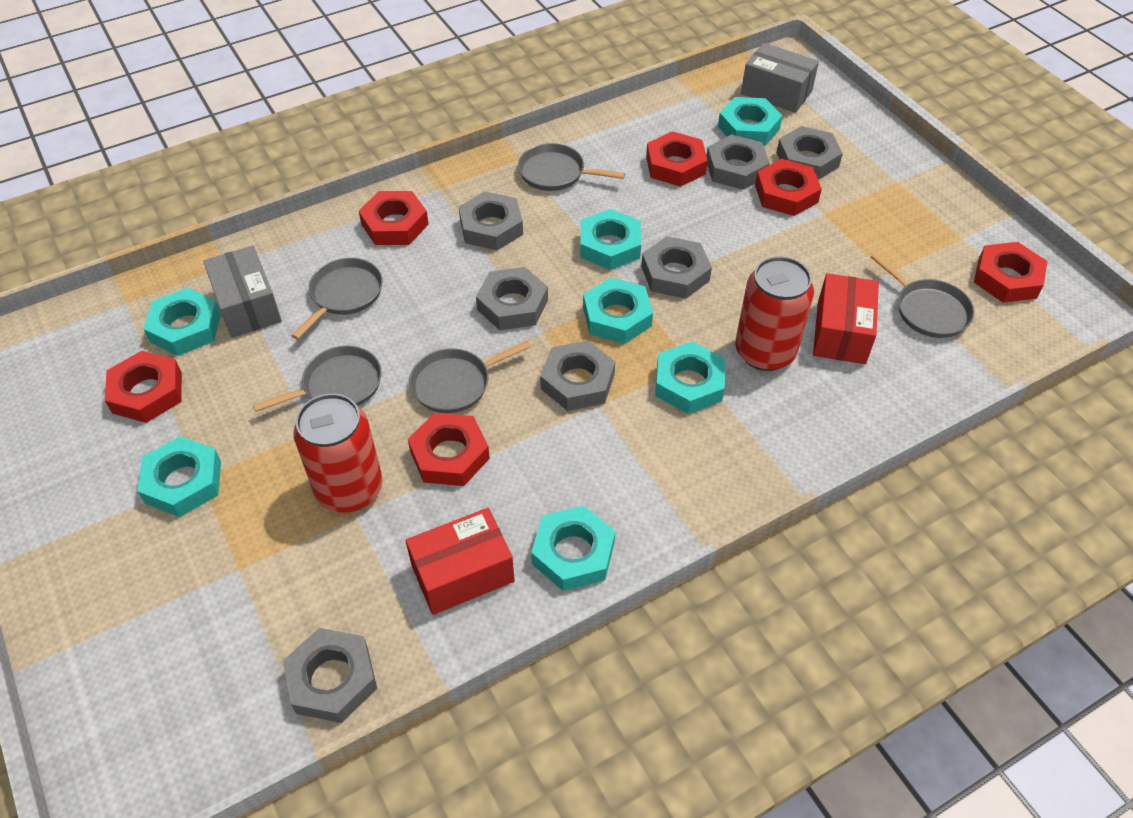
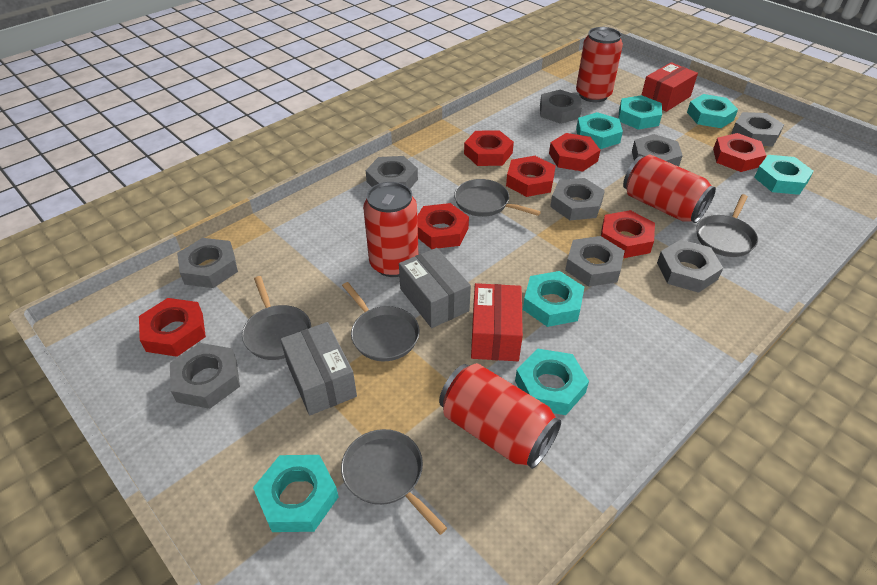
grey nut: [283,628,377,723] [459,191,523,250] [476,267,548,330] [540,341,615,411] [641,236,712,299] [706,134,770,190] [777,126,843,180] = 7 -> [170,343,240,409] [177,238,238,288] [365,156,418,189] [540,90,582,124] [550,178,605,220] [565,236,625,287] [632,134,683,167] [657,239,723,293] [731,112,784,147] = 9
red can: [293,393,383,513] [735,256,814,371] = 2 -> [363,182,418,277] [439,363,561,469] [576,27,623,102] [623,154,716,223] = 4
red nut: [105,351,182,423] [359,191,429,245] [408,413,490,486] [646,131,708,187] [755,159,822,216] [974,242,1047,303] = 6 -> [139,298,206,357] [417,203,469,249] [464,130,514,166] [506,156,556,197] [549,133,600,171] [601,210,655,258] [713,133,766,172] = 7

